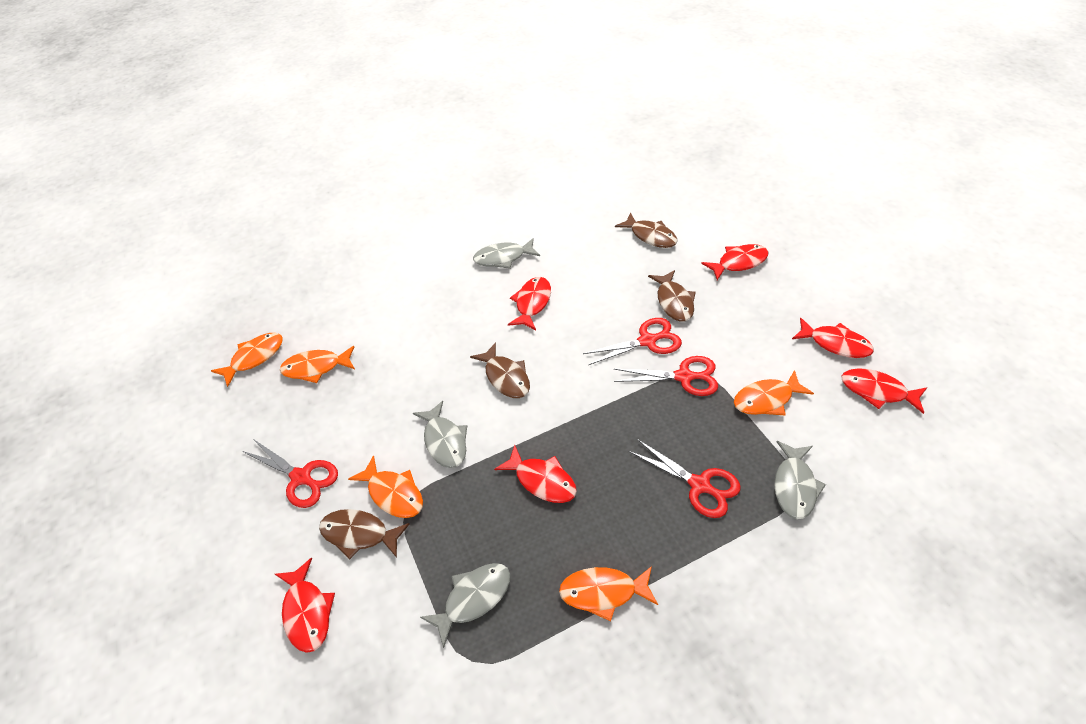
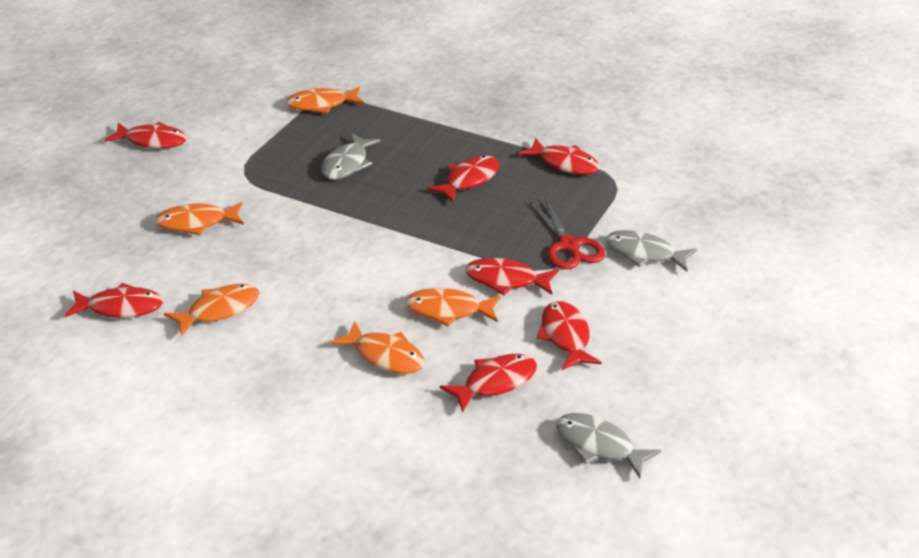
brown fish: [319,509,410,560] [470,342,530,398] [615,212,678,248] [648,270,696,321] = 4 -> none = 0
grey fish: [413,401,467,468] [420,563,510,648] [473,238,540,269] [774,441,826,519] = 4 -> [321,133,381,180] [556,413,661,478] [606,230,697,272] = 3
red fish: [275,558,335,653] [494,445,577,503] [508,277,551,330] [701,244,768,280] [792,318,874,358] [841,368,927,414] = 6 -> [64,283,163,318] [105,122,187,149] [427,155,499,203] [439,354,537,413] [465,258,559,295] [518,138,600,175] [537,301,602,370] = 7
red scissors: [242,438,338,508] [583,318,682,365] [614,356,718,396] [628,439,741,518] = 4 -> [530,198,605,269] = 1

